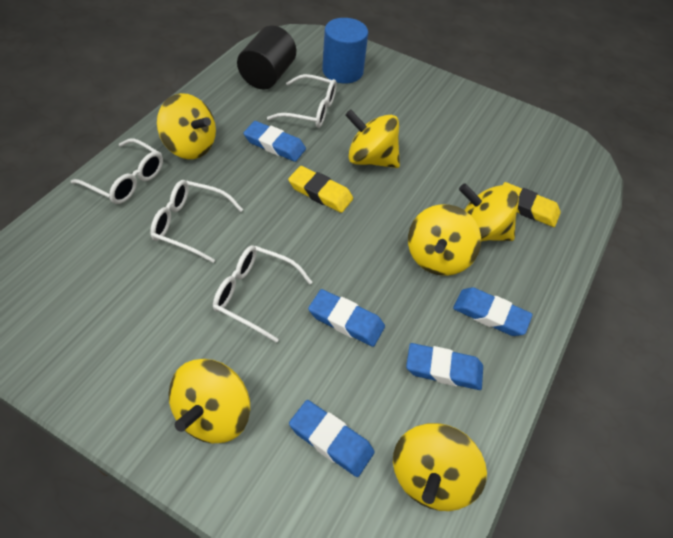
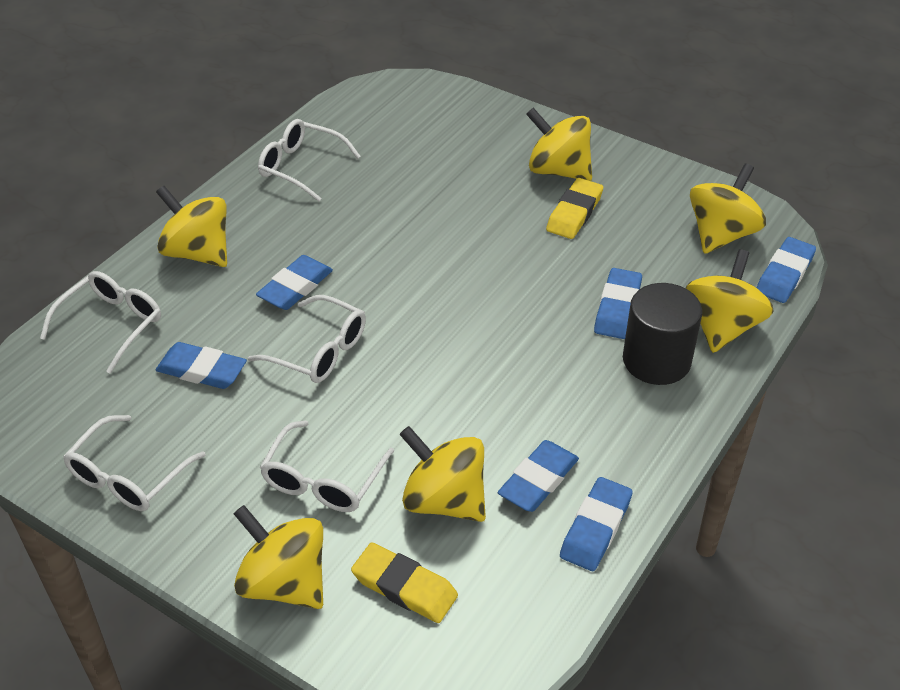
blue cylinder: [322,18,368,83] = 1 -> none = 0
blue eraser: [244,121,306,162] [289,400,375,477] [308,289,385,347] [406,343,483,390] [453,287,533,336] = 5 -> [156,342,247,389] [256,255,333,310] [498,440,579,512] [560,477,633,571] [594,268,642,339] [756,237,816,303] = 6
white glasses: [71,138,163,204] [150,180,243,263] [213,245,312,343] [267,74,337,128] = 4 -> [40,271,161,374] [63,415,206,511] [248,295,366,383] [258,119,361,202] [260,420,394,512] = 5

